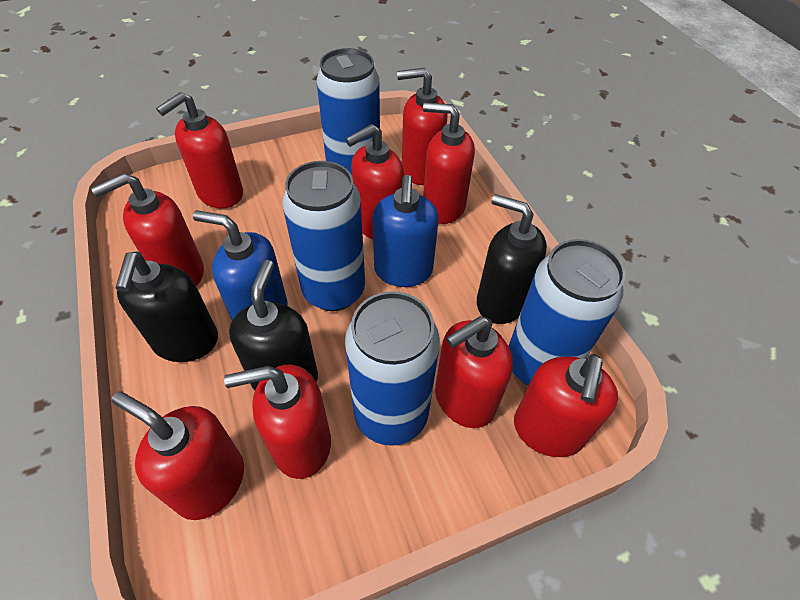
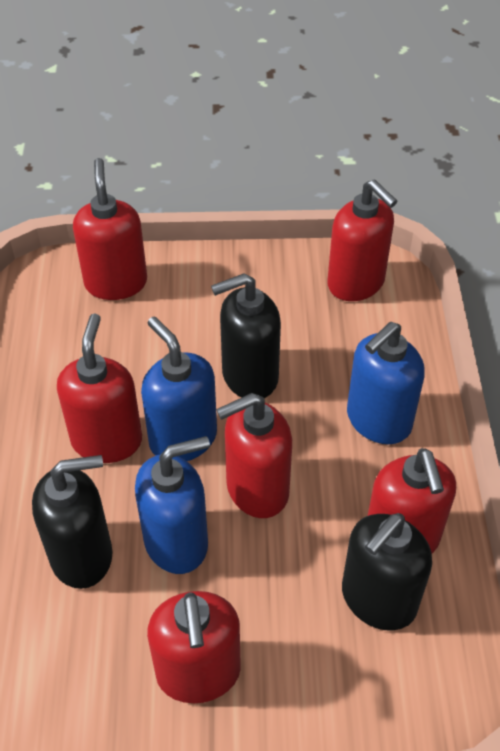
blue can: [282,161,365,311] [317,48,380,175] [345,291,440,446] [509,239,625,386] = 4 -> none = 0
blue soap dispenser: [193,210,287,320] [373,175,439,287] = 2 -> [135,436,210,574] [141,316,217,461] [347,322,425,444] = 3
red soap dispenser: [91,173,204,286] [112,391,244,520] [156,92,243,209] [224,365,331,479] [345,124,404,239] [397,68,447,185] [423,102,475,224] [435,316,513,428] [514,354,618,457] = 9 -> [57,314,142,463] [73,158,147,300] [147,591,241,703] [216,393,292,518] [327,179,397,301] [368,448,456,553] = 6

